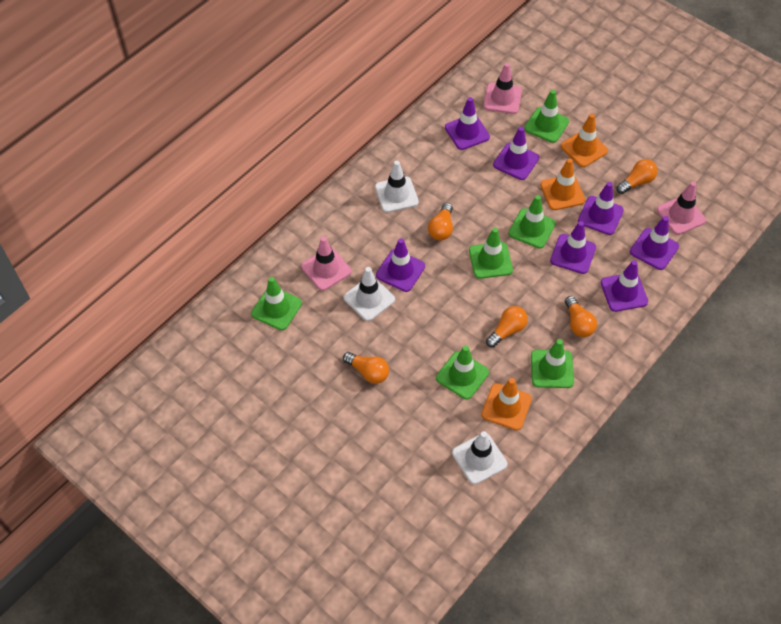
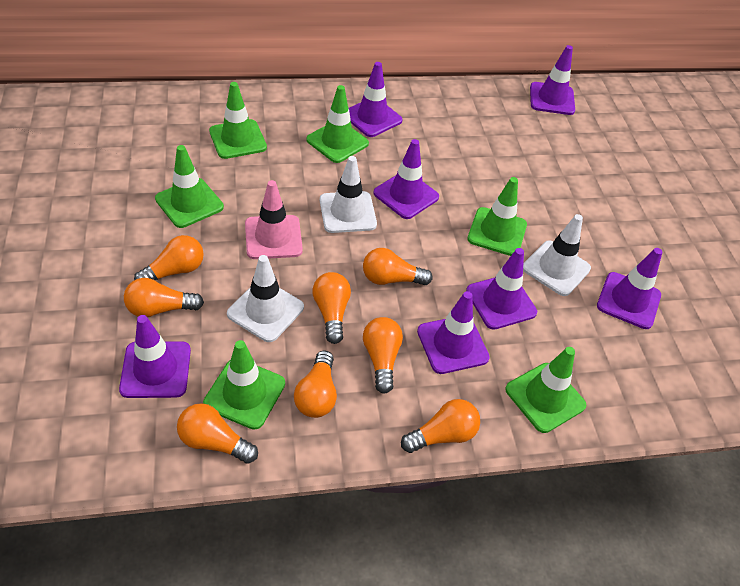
orange light bulb: [343,352,389,384] [428,203,453,240] [486,306,528,348] [565,296,597,337] [616,159,658,194] = 5 -> [124,278,204,317] [134,235,204,280] [177,403,258,464] [294,351,337,418] [312,272,351,344] [363,248,433,285] [363,317,403,394] [401,399,480,453] = 8
orange traffic cone: [481,378,532,430] [540,158,585,210] [561,114,608,167] = 3 -> none = 0
pink traffic cone: [301,237,351,291] [483,63,522,114] [657,182,706,235] = 3 -> [245,180,303,259] = 1

